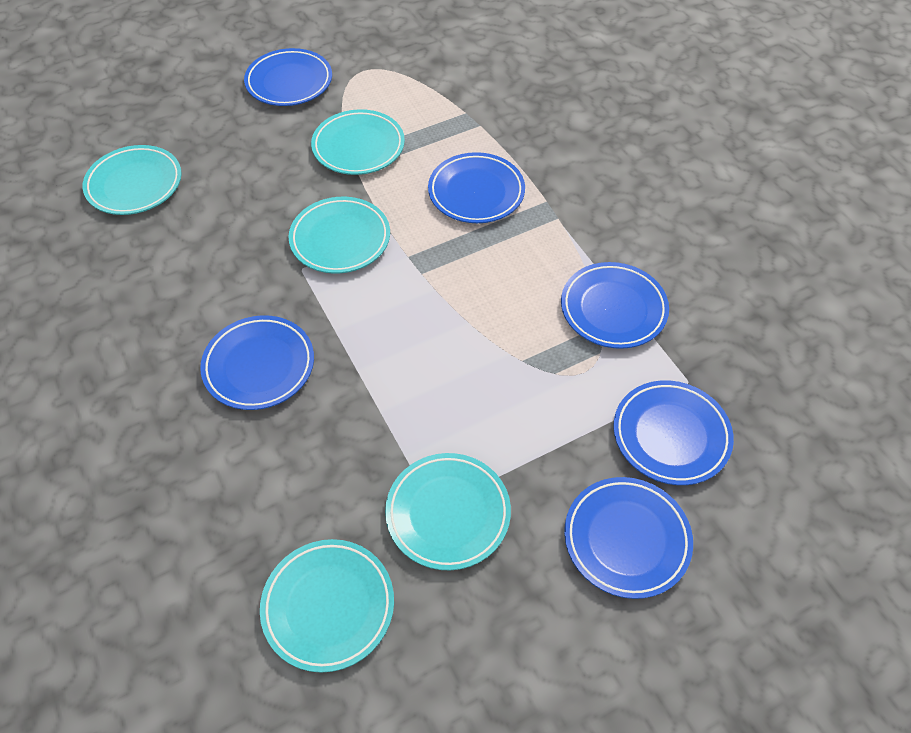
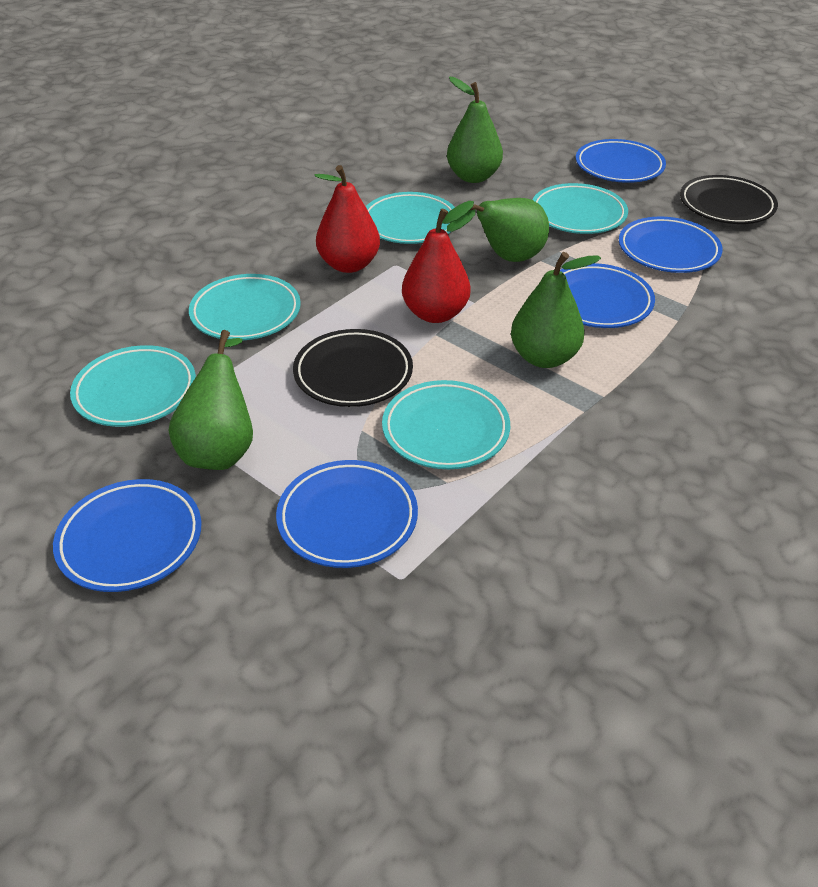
black plate: none = 0 -> [293,329,413,407] [680,175,778,224] = 2
blue plate: [200,315,314,410] [244,48,332,106] [428,152,525,223] [561,262,669,349] [564,477,693,599] [613,380,734,485] = 6 -> [53,479,202,592] [276,460,418,568] [560,263,655,328] [576,139,666,183] [619,216,723,273] = 5
green pear: none = 0 -> [168,330,253,470] [447,77,503,183] [447,198,549,262] [511,252,601,368] = 4
red pear: none = 0 -> [315,165,380,273] [402,201,474,323] = 2

